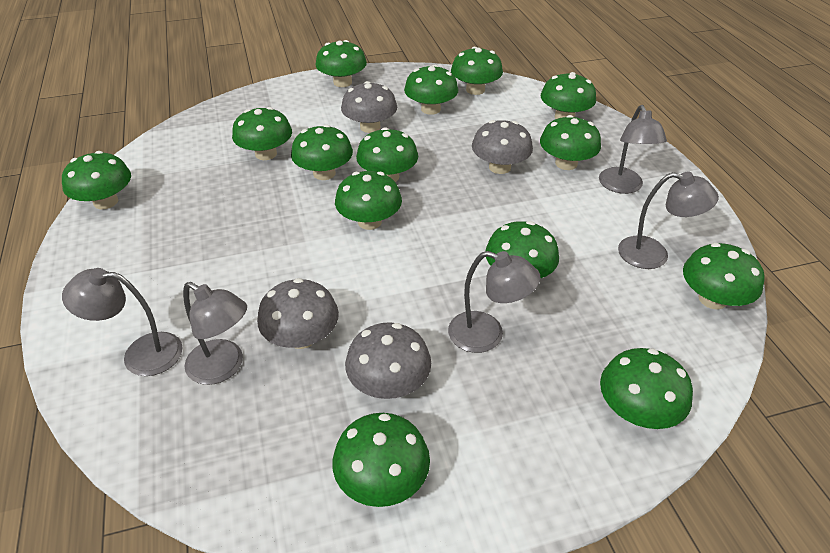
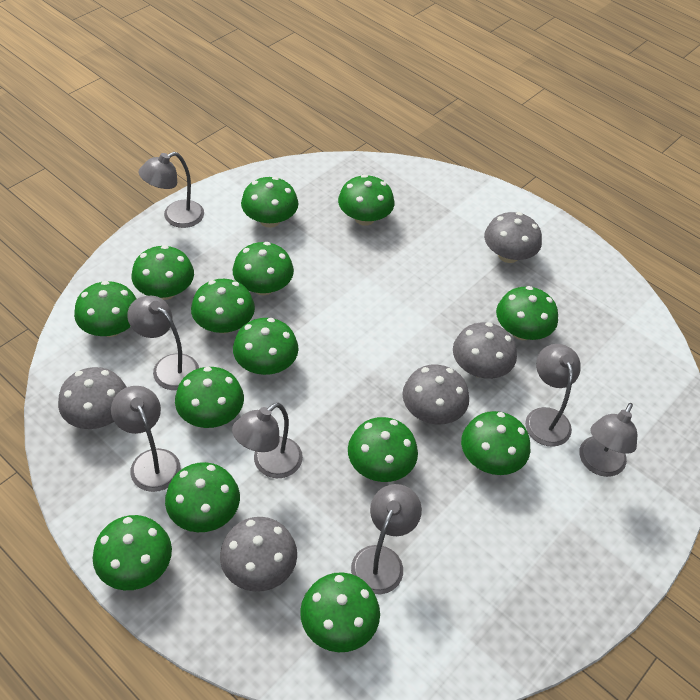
grey lamp: [62,268,183,376] [183,282,247,385] [448,251,541,353] [599,105,667,194] [618,172,719,269] = 5 -> [111,386,181,492] [127,296,199,390] [139,152,204,228] [232,403,303,478] [351,484,422,594] [525,344,581,447] [579,403,637,477] = 7
grey mushroom: [257,278,339,349] [341,81,397,133] [345,322,431,399] [472,120,533,174] = 4 -> [58,367,127,429] [220,517,297,592] [402,365,469,425] [453,322,517,379] [484,212,542,263] = 5

